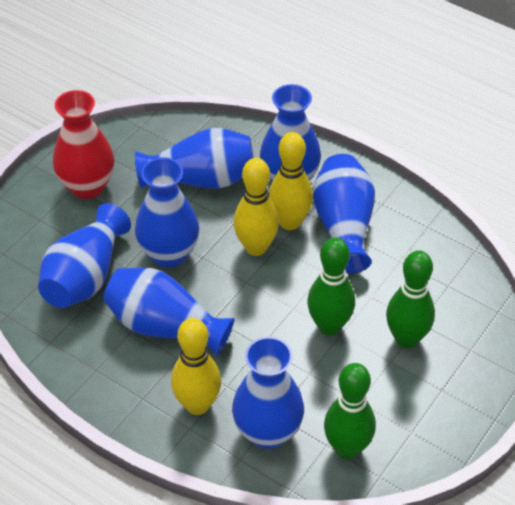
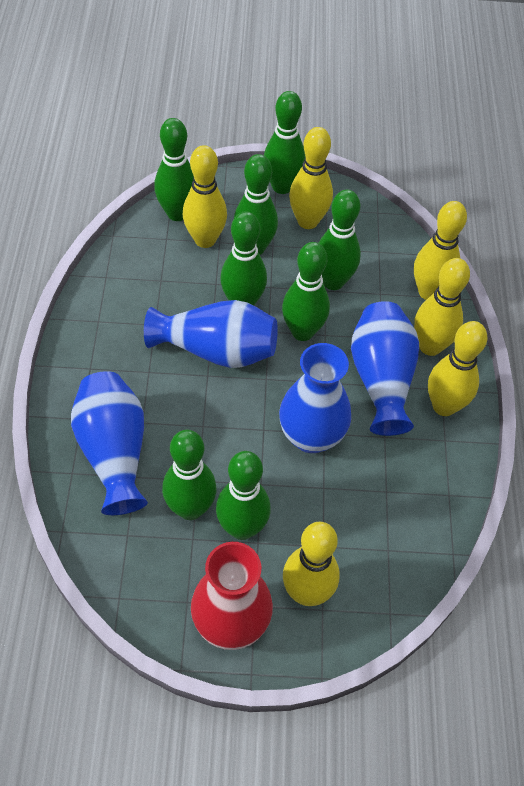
blue vase: [38,203,131,308] [103,267,234,356] [135,128,254,189] [135,157,199,268] [232,336,304,449] [260,84,321,182] [313,154,375,273] = 7 -> [71,371,148,515] [144,300,278,368] [279,343,351,453] [351,301,419,436] = 4
green bowling pin: [307,237,355,335] [324,363,376,459] [386,250,435,348] = 3 -> [154,118,194,221] [162,430,216,520] [216,451,270,540] [220,211,267,306] [234,154,278,255] [264,91,306,194] [282,242,330,341] [319,190,361,290] = 8
yellow bowling pin: [171,318,221,415] [234,158,279,256] [269,132,313,230] = 3 -> [183,145,227,248] [283,522,340,606] [289,127,333,229] [414,201,467,300] [414,258,470,356] [428,321,488,416] = 6

